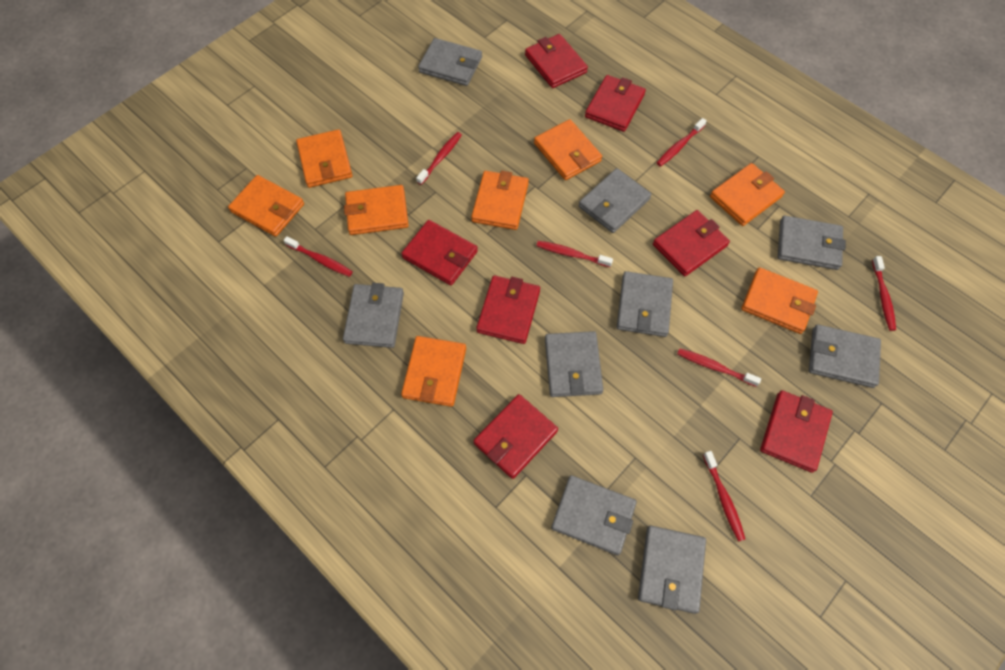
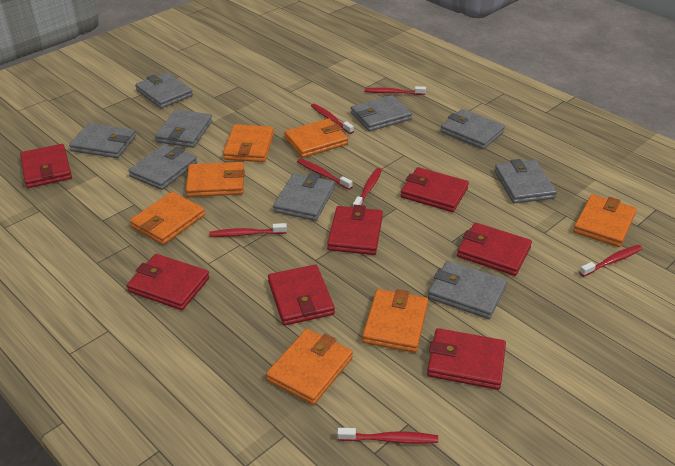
orange wallet: [228,175,304,237] [296,129,352,188] [344,185,409,235] [401,336,466,407] [471,171,529,230] [534,119,602,180] [710,163,785,226] [741,267,818,334] = 8 -> [130,192,205,245] [186,162,245,197] [223,124,274,162] [266,329,353,405] [284,119,348,158] [362,289,428,353] [573,194,637,247] = 7

